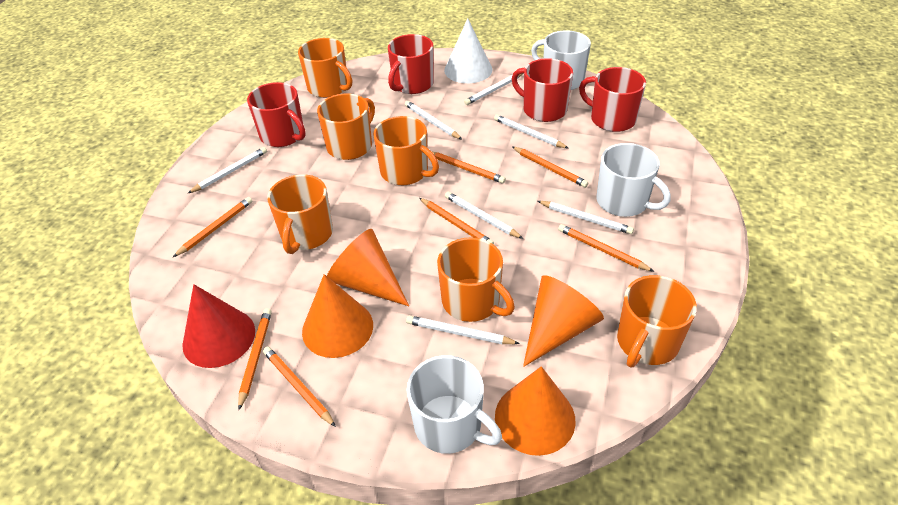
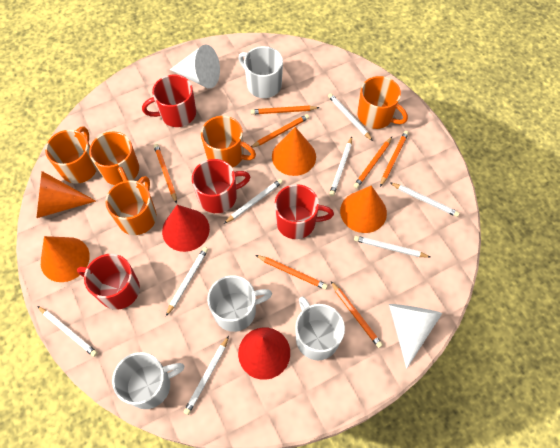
orange mug: [267,174,333,254] [298,38,352,98] [317,94,375,160] [373,116,439,185] [437,237,515,322] [617,275,697,368] = 6 -> [45,126,97,184] [89,132,139,185] [105,176,157,235] [201,116,256,168] [357,76,408,129] = 5
red cone: [182,284,255,368] = 1 -> [162,205,210,252] [238,327,290,380] = 2
white cone: [444,18,492,83] = 1 -> [170,45,220,89] [389,304,442,369] = 2
white mug: [407,355,502,454] [531,30,591,90] [597,143,671,217] = 3 -> [112,352,185,409] [207,275,272,332] [238,46,283,98] [295,297,345,360] = 4
white pencil: [187,147,267,194] [405,101,462,139] [406,315,520,344] [445,192,523,239] [464,74,522,105] [494,114,568,148] [538,201,634,234] = 7 -> [37,306,98,357] [166,247,208,316] [184,336,229,415] [224,179,283,224] [328,93,373,141] [329,137,352,196] [354,236,430,258] [390,182,460,217] = 8

